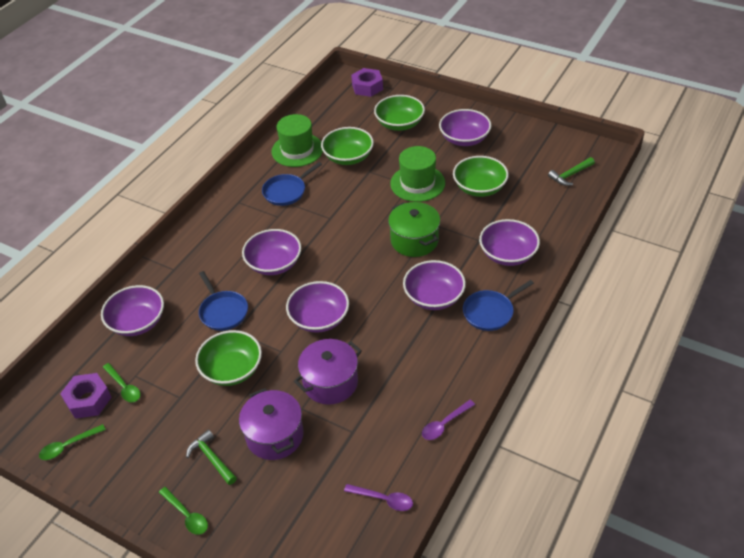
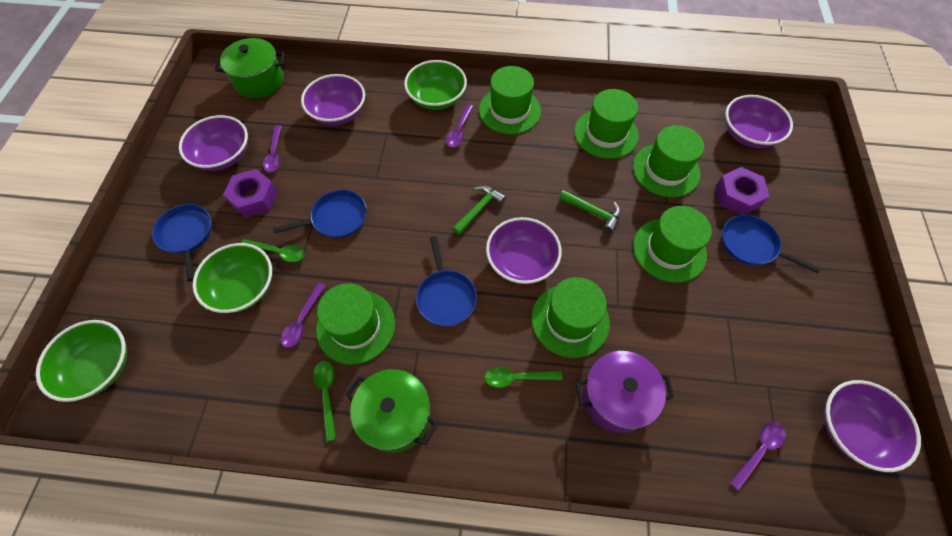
blue pan: [199,271,248,331] [262,162,322,206] [463,280,534,331] = 3 -> [152,204,212,281] [273,190,367,238] [416,236,477,326] [722,215,821,273] = 4
green bowl: [195,330,262,386] [321,127,374,165] [374,95,425,131] [453,156,509,197] = 4 -> [36,320,127,402] [193,243,272,313] [404,60,467,110] = 3
green hat: [272,114,323,167] [390,146,445,202] = 2 -> [316,283,395,365] [479,66,541,134] [531,277,610,358] [574,89,639,159] [633,125,704,197] [633,206,712,283] = 6
green pot: [388,202,440,257] = 1 -> [215,38,284,98] [346,369,438,453] = 2
purple bowl: [101,285,164,336] [242,229,301,275] [286,281,349,333] [403,260,466,310] [439,109,491,146] [479,219,540,266] = 6 -> [179,115,248,171] [301,74,365,125] [486,217,562,284] [725,95,793,148] [824,380,921,472] = 5
purple pot: [239,388,304,460] [294,339,362,405] = 2 -> [576,351,674,433] = 1
purple spoon: [344,484,413,511] [422,400,475,440] = 2 -> [263,125,282,172] [281,282,326,348] [446,104,474,148] [730,421,786,491] = 4

